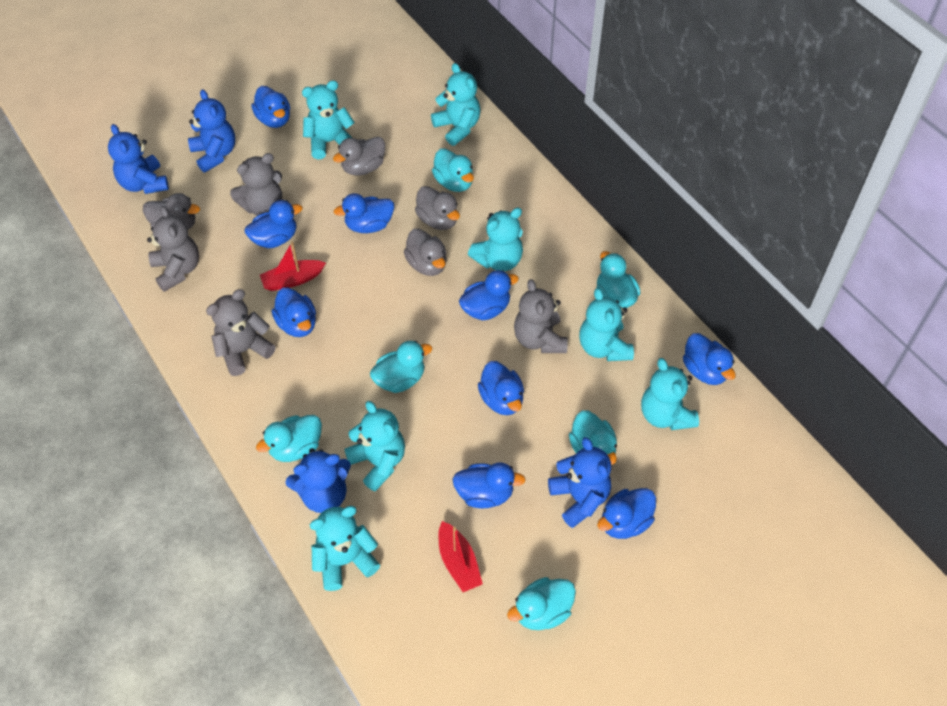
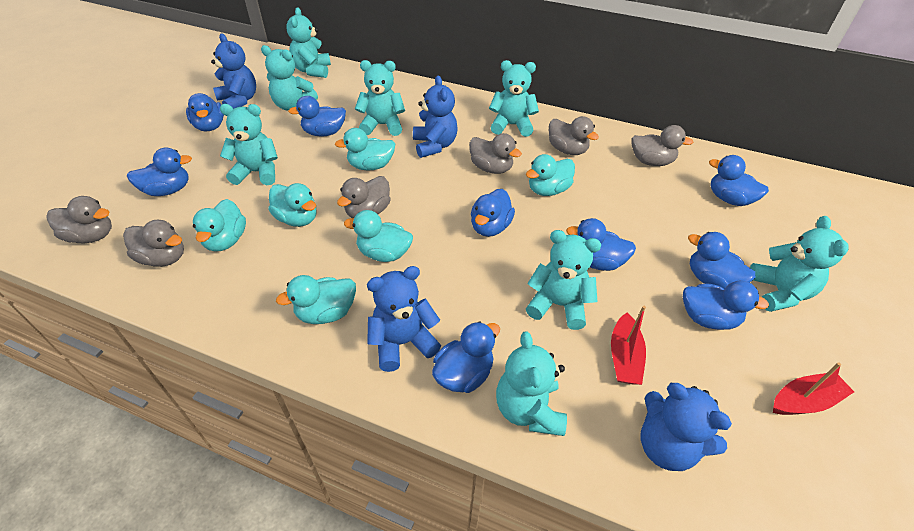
grey duck: [143,193,200,230] [333,137,385,176] [404,229,447,276] [415,186,460,230] = 4 -> [46,196,112,243] [123,220,184,267] [337,176,391,218] [469,133,522,174] [549,116,599,155] [631,125,693,166] = 6
grey teddy bear: [147,206,199,292] [206,289,276,376] [230,153,282,216] [514,279,567,353] = 4 -> none = 0
turquoise teddy bear: [302,80,355,159] [310,506,380,591] [344,401,405,492] [431,63,481,146] [468,208,523,271] [579,288,634,361] [641,358,699,430] = 7 -> [220,104,278,185] [261,45,318,111] [286,7,331,78] [355,60,405,136] [489,60,539,137] [496,331,567,436] [526,230,601,330] [750,216,848,312] = 8

